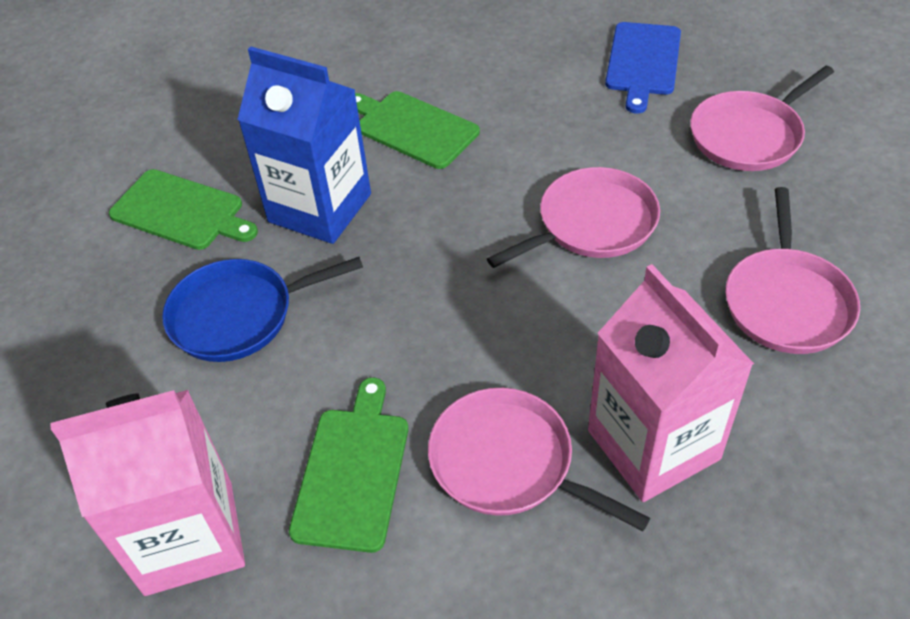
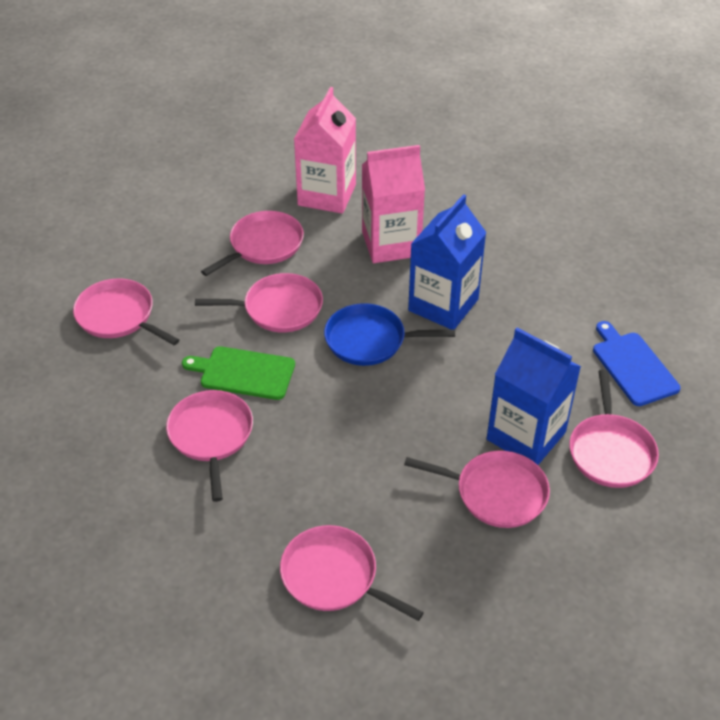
blue carton: [237,47,371,244] = 1 -> [408,194,487,330] [487,327,581,465] = 2
green cutting board: [109,169,258,250] [289,378,408,553] [355,91,480,169] = 3 -> [182,346,295,400] = 1
pink pan: [428,388,650,531] [487,167,660,268] [690,66,834,171] [725,187,860,354] = 4 -> [73,278,179,345] [166,390,253,502] [195,273,323,332] [201,211,304,276] [280,525,424,621] [404,451,550,528] [569,370,659,488] = 7

